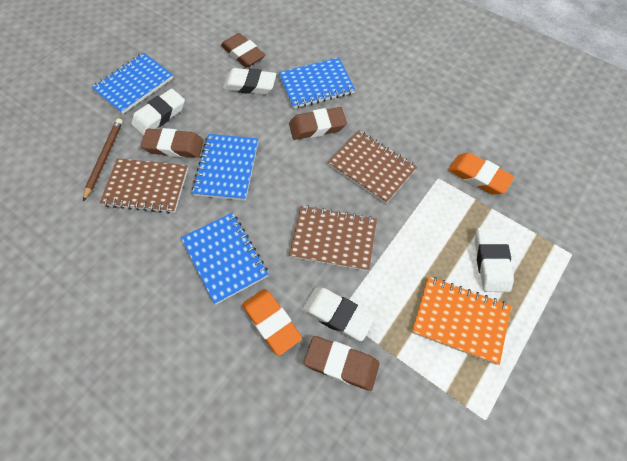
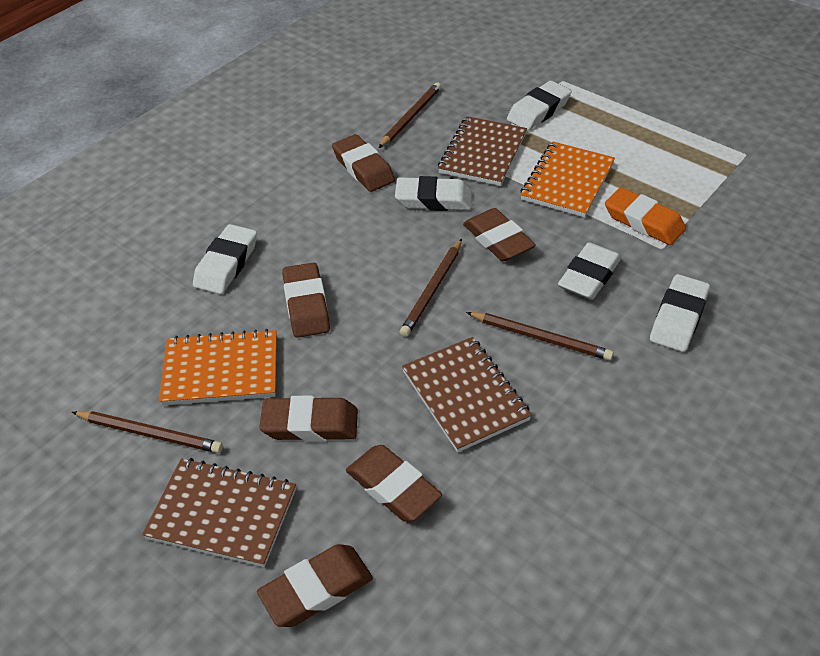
blue notebook: [92,53,173,114] [181,212,269,304] [192,134,258,201] [279,57,355,109] = 4 -> none = 0
brown eraser: [141,128,204,158] [221,33,265,68] [289,107,347,140] [304,336,380,391] = 4 -> [257,544,373,627] [259,396,358,441] [282,263,330,338] [332,134,395,192] [346,445,442,521] [463,208,536,261] = 6
brown pencil: [83,118,123,201] = 1 -> [72,411,223,453] [379,83,441,148] [400,239,462,337] [466,312,614,360] = 4
orange eraser: [242,289,302,356] [448,153,514,195] = 2 -> [605,187,686,245] = 1
orange notebook: [412,276,511,365] = 1 -> [159,329,277,405] [520,141,615,217] = 2
white eraser: [131,89,185,136] [223,68,276,95] [302,287,375,341] [475,228,514,292] = 4 -> [193,224,257,294] [395,176,472,211] [507,81,572,131] [558,242,621,300] [650,274,710,352] = 5

